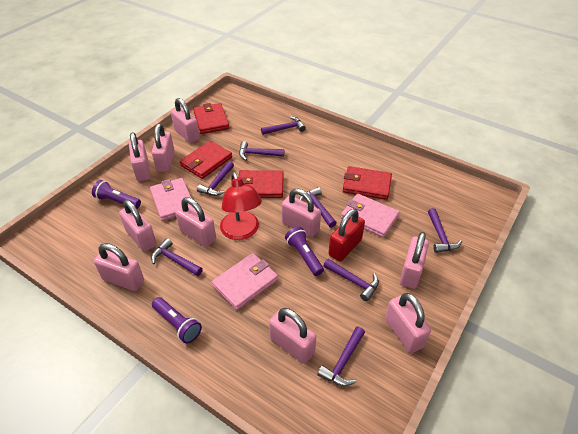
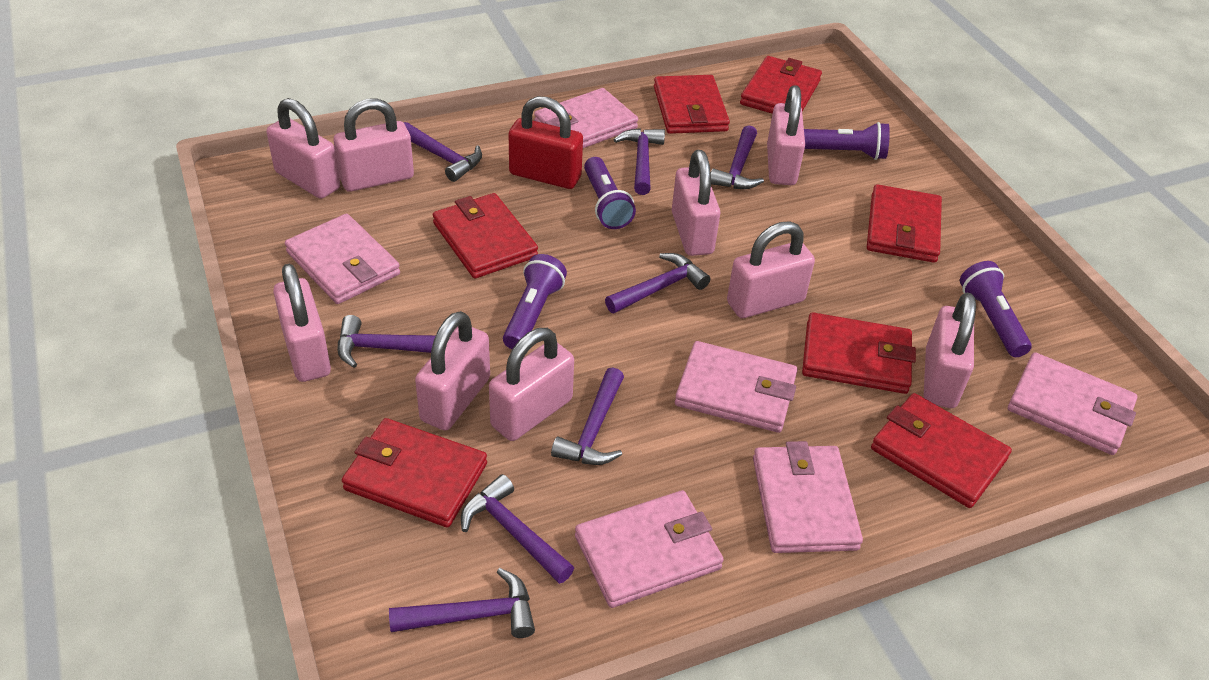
pink padlock: [94,243,144,291] [119,200,157,252] [129,132,151,181] [152,124,175,172] [171,98,200,143] [175,197,216,247] [269,308,316,364] [282,188,321,237] [385,293,431,353] [400,232,429,289] = 10 -> [267,98,340,199] [273,264,331,382] [334,98,414,192] [415,311,490,431] [489,328,574,441] [672,150,720,256] [727,221,815,318] [767,85,805,185] [924,293,976,408] = 9
pink wallet: [150,178,193,221] [212,253,278,310] [341,193,399,238] = 3 -> [285,214,400,304] [534,88,638,148] [575,490,724,608] [675,341,797,433] [753,441,863,553] [1008,352,1138,455] = 6
purple flashlight: [92,180,141,209] [152,297,202,344] [285,227,324,276] = 3 -> [503,254,567,349] [584,157,636,229] [804,122,890,160] [960,261,1032,357] = 4
red lamp: [220,172,262,240] = 1 -> none = 0
red wallet: [180,141,232,179] [193,103,229,134] [238,170,284,198] [343,166,392,200] = 4 -> [342,418,487,527] [433,193,538,279] [654,75,730,134] [740,56,822,114] [802,312,916,394] [867,184,942,263] [871,393,1012,508] = 7

